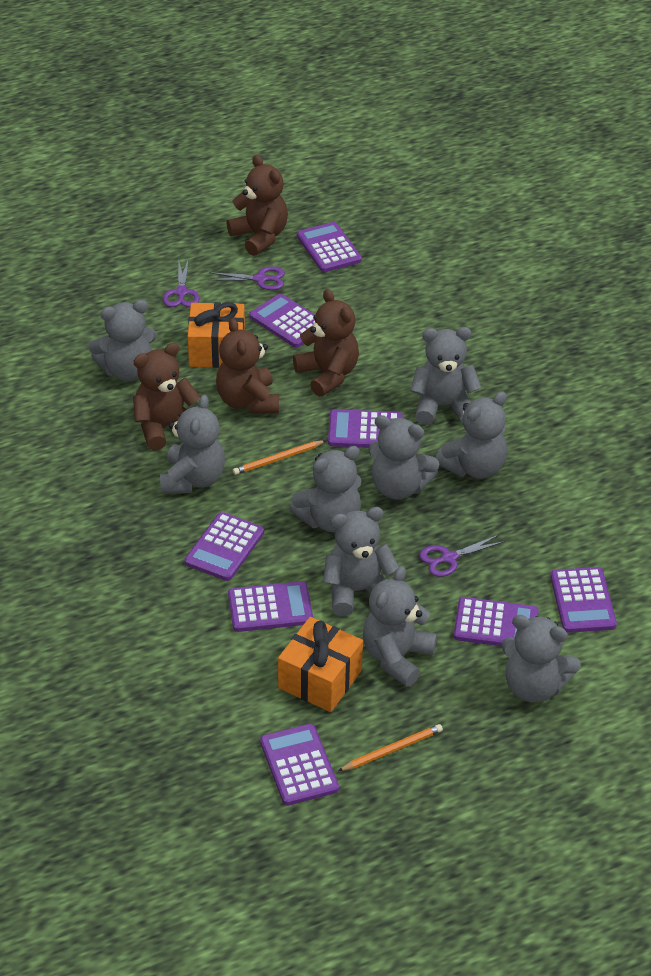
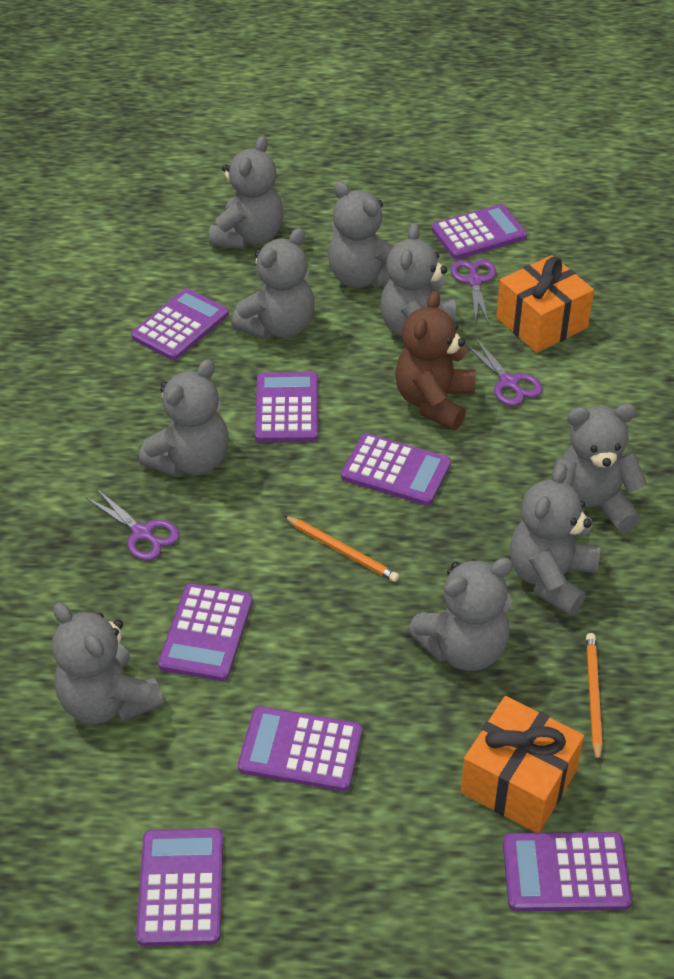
brown teddy bear: [133,343,201,451] [216,318,279,413] [227,155,288,256] [293,289,359,397] = 4 -> [395,291,476,430] = 1

